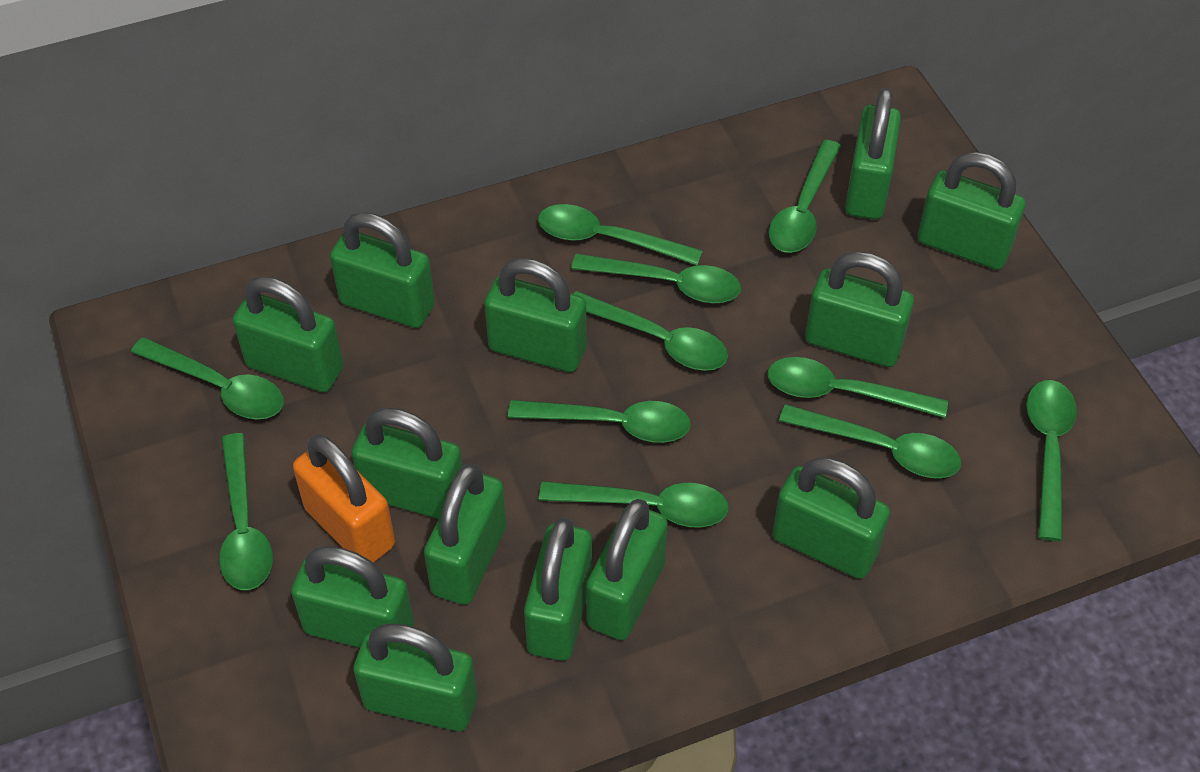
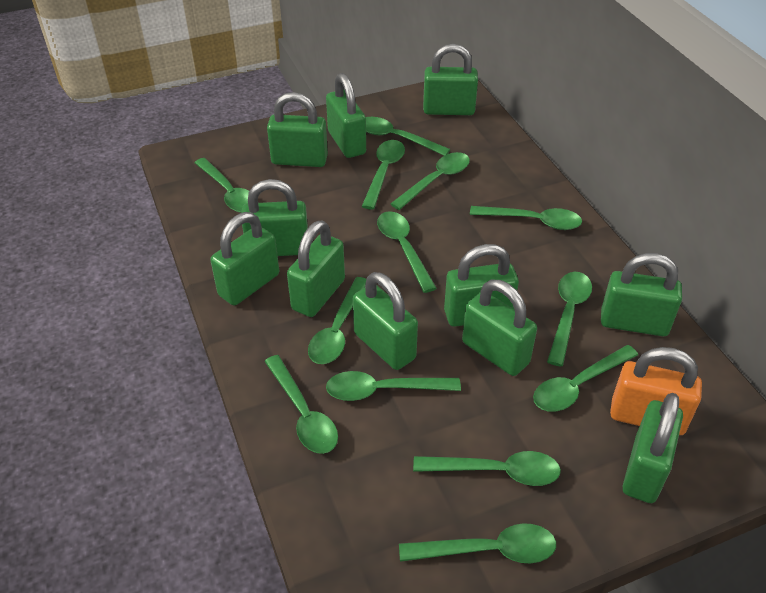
green padlock: [233,276,343,392] [291,546,414,648] [330,212,435,328] [352,407,463,519] [353,623,477,731] [424,464,507,605] [484,258,587,372] [524,517,592,661] [586,499,668,640] [772,457,890,579] [805,251,914,367] [845,88,901,220] [918,152,1025,270] = 13 -> [210,212,279,306] [242,179,308,256] [267,92,328,167] [287,220,345,317] [326,73,366,158] [353,272,418,370] [423,44,478,115] [444,244,519,327] [462,280,537,376] [601,253,682,336] [623,393,683,503] = 11
green spoon: [131,337,284,419] [219,433,273,590] [508,400,691,443] [538,204,703,266] [539,481,729,528] [571,254,741,303] [573,291,728,371] [768,357,948,418] [769,140,841,253] [779,404,961,478] [1026,380,1077,541] = 11 -> [194,158,249,213] [264,355,338,454] [308,277,366,364] [326,371,461,401] [362,140,405,209] [366,117,450,156] [377,211,437,293] [390,152,470,210] [399,523,556,563] [413,451,561,486] [470,206,582,230] [533,345,638,412] [547,272,592,366] = 13

